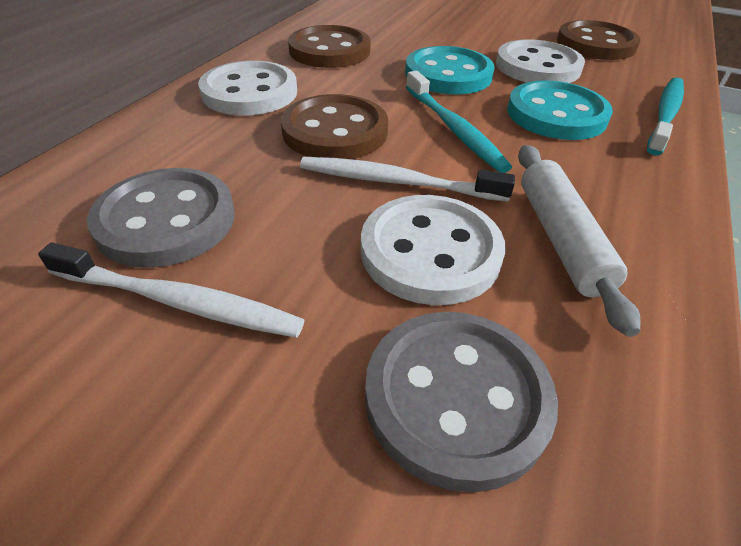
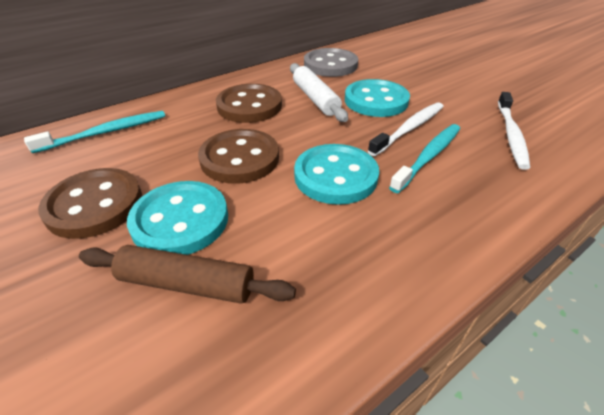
brown rolling pin: none = 0 -> [79,245,296,304] = 1
grey button: [87,168,235,268] [365,312,558,493] = 2 -> [304,48,358,77] = 1
turquoise button: [405,46,494,94] [507,80,613,140] = 2 -> [127,181,228,255] [294,144,379,205] [345,79,410,117] = 3
white button: [198,61,297,115] [361,195,506,305] [496,39,585,83] = 3 -> none = 0

